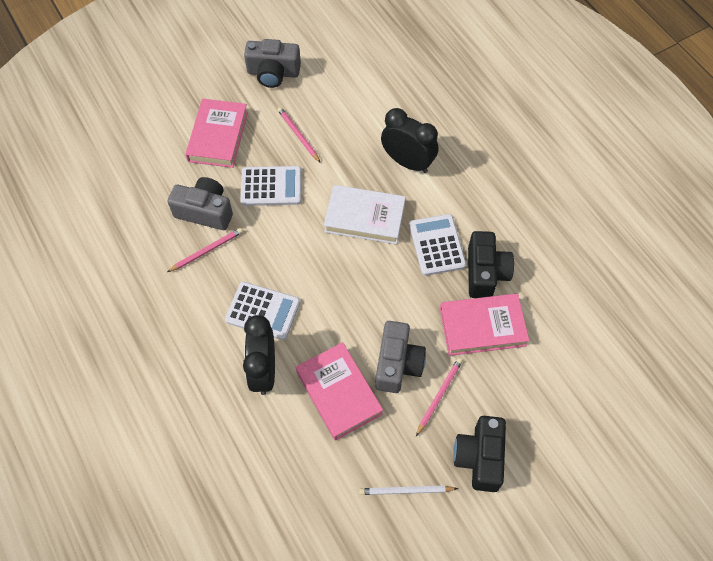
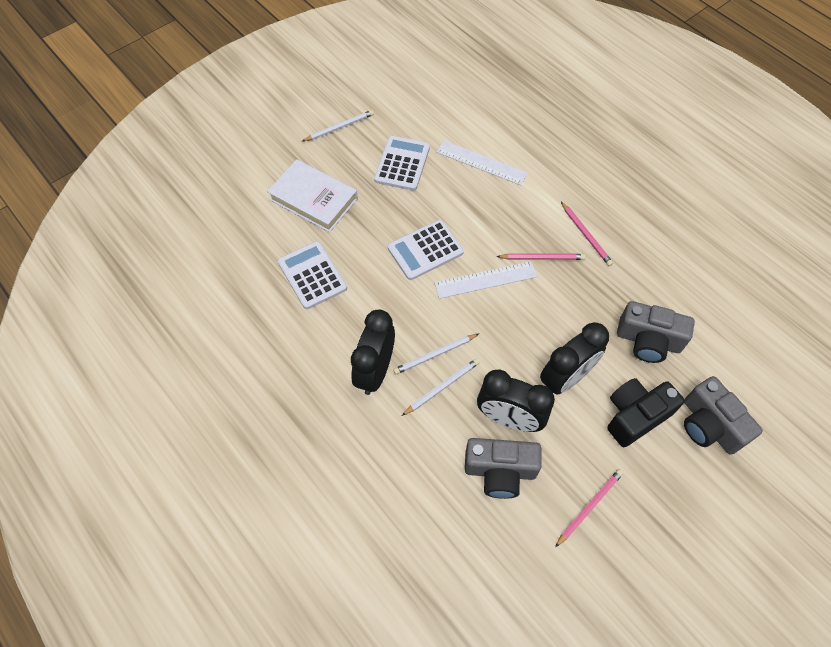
black camera: [453,416,506,492] [468,231,514,298] = 2 -> [607,378,685,447] = 1
black clock: [243,315,275,395] [381,108,438,173] = 2 -> [351,310,395,395] [477,370,555,432] [540,322,609,395] = 3
pink book: [185,99,248,168] [296,342,383,440] [440,293,529,356] = 3 -> none = 0
white pencil: [359,486,458,495] = 1 -> [301,110,374,142] [393,334,478,374] [402,358,480,416] = 3
white ruler: none = 0 -> [434,261,537,299] [437,140,528,185] = 2

